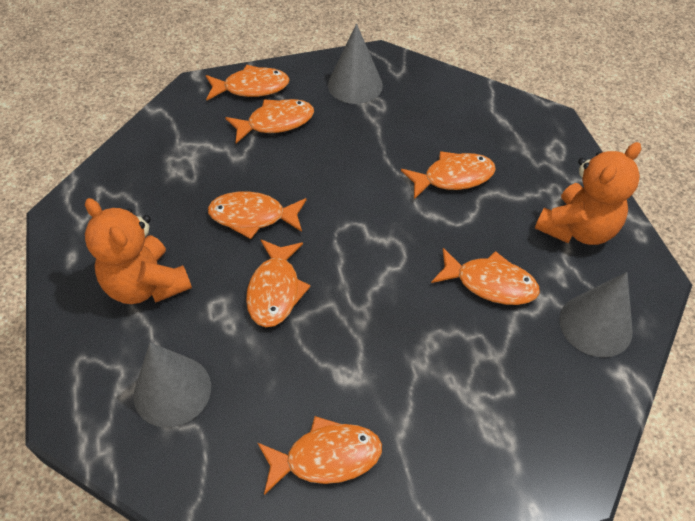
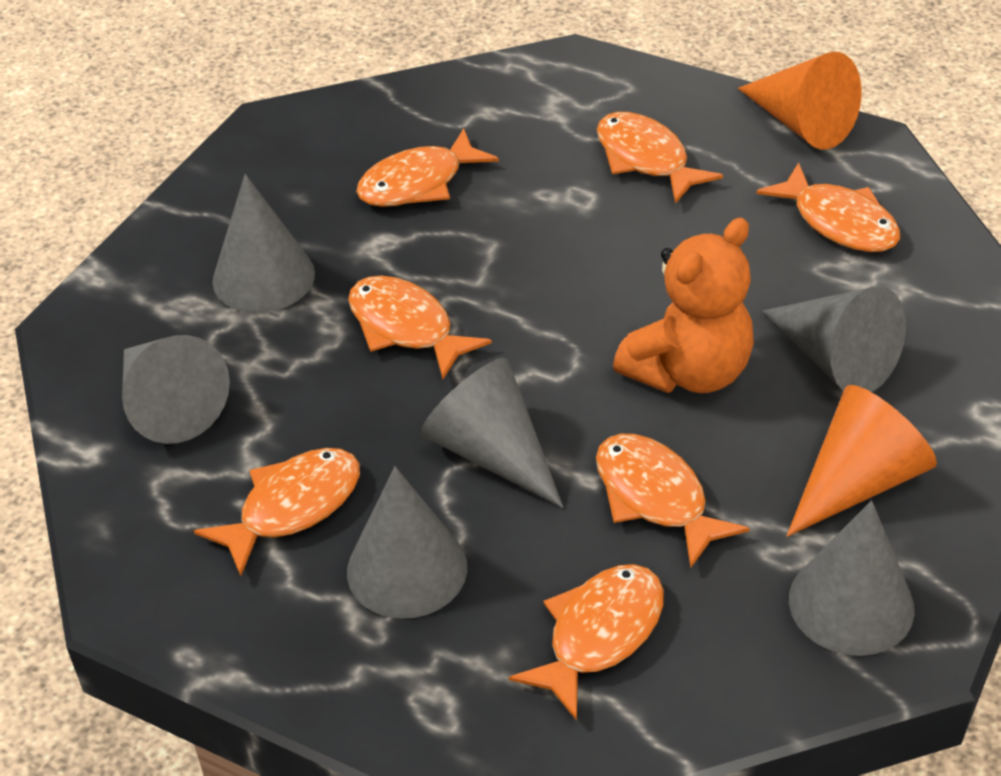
grey cone: [134,342,211,428] [328,24,383,104] [559,272,633,357] = 3 -> [122,335,230,444] [212,174,315,313] [347,466,467,619] [421,358,564,508] [762,286,906,392] [789,500,915,656] = 6
orange cone: none = 0 -> [738,52,862,150] [787,385,937,537] = 2
orange teddy bear: [85,198,192,304] [535,142,641,245] = 2 -> [613,218,754,393] = 1

